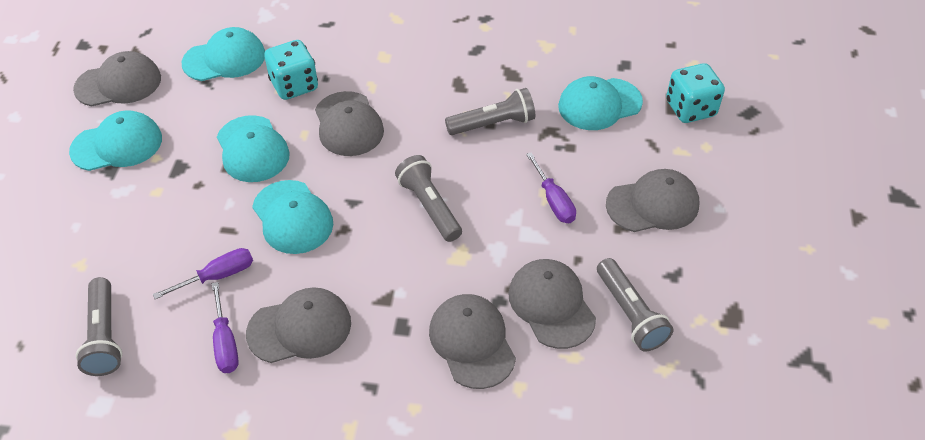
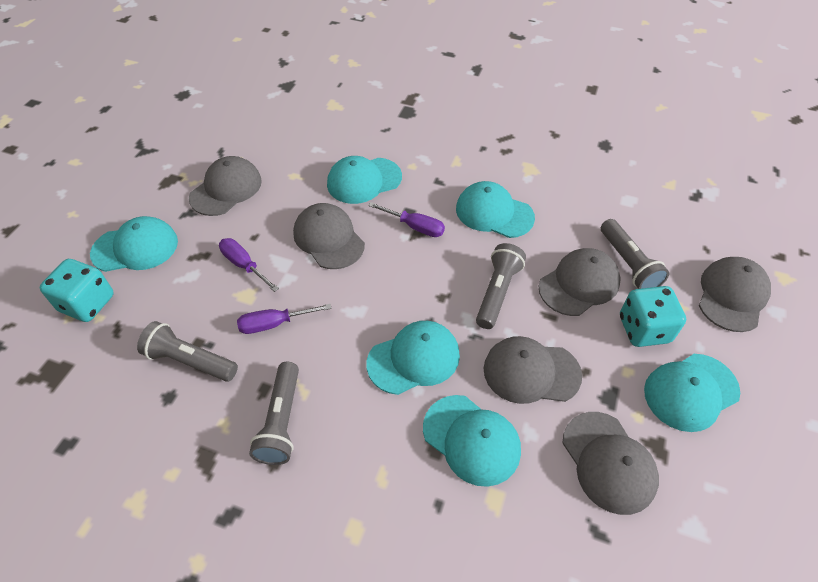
turquoise cap: [69,110,162,171] [182,27,265,81] [217,115,290,182] [252,180,333,254] [558,76,643,130] = 5 -> [90,216,178,272] [327,156,402,204] [367,321,460,395] [423,395,521,487] [456,181,535,238] [644,354,740,432] = 6

